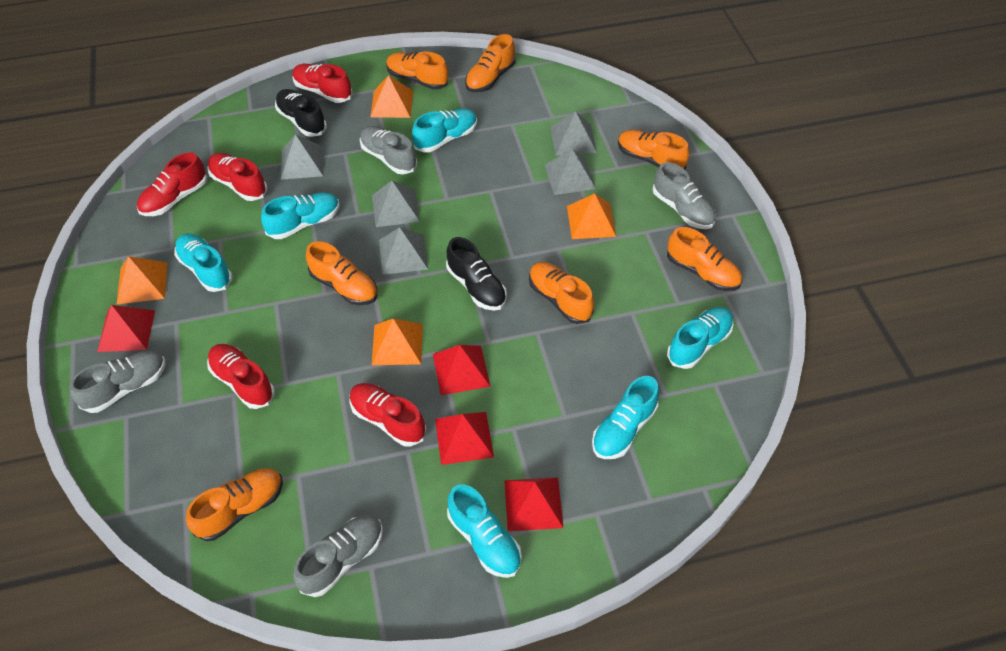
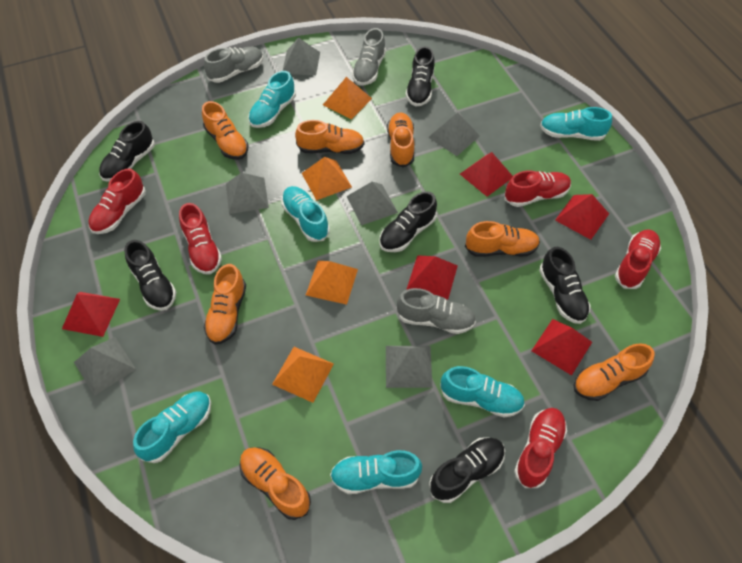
black shoe: [275,89,327,137] [446,237,507,311] = 2 -> [99,121,155,182] [124,240,176,311] [379,191,437,252] [405,46,434,107] [429,437,505,503] [539,247,590,324] = 6
grey pyramid: [281,134,324,180] [372,181,420,227] [379,227,428,275] [545,149,596,195] [550,111,597,156] = 5 -> [74,337,136,396] [226,172,269,214] [283,37,320,76] [346,182,398,225] [386,346,432,388] [428,112,480,156] = 6
grey shoe: [70,351,166,413] [293,515,383,597] [360,126,417,174] [653,162,716,229] = 4 -> [204,47,264,83] [352,28,386,86] [396,288,476,334] = 3
red pyramid: [97,305,155,352] [433,345,491,395] [435,412,494,465] [504,477,563,531] = 4 -> [62,292,120,337] [406,255,458,300] [460,152,513,197] [531,319,592,375] [555,194,609,240] = 5

